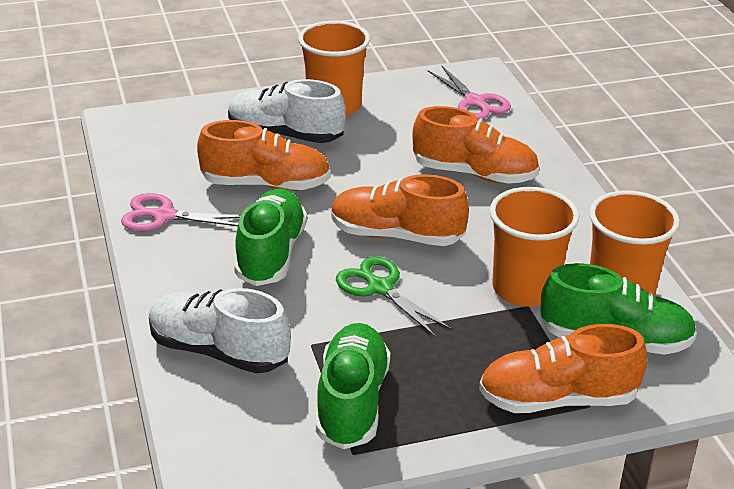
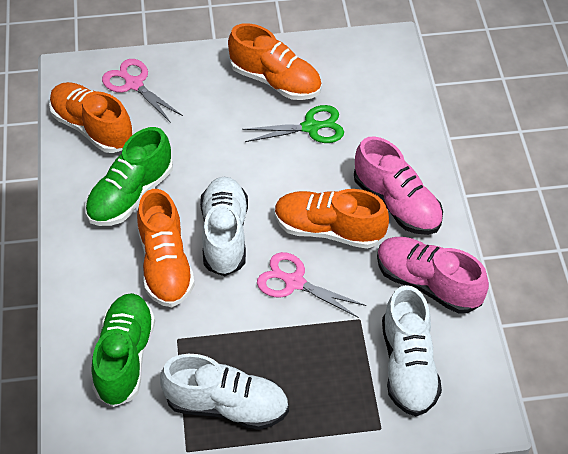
green shoe: [234,188,307,286] [316,323,391,449] [540,263,697,355] = 3 -> [85,127,173,226] [91,293,155,407] = 2
orange cup: [298,21,370,117] [490,187,579,307] [589,190,680,296] = 3 -> none = 0
pink shoe: none = 0 -> [354,137,443,235] [377,237,489,314] = 2
white shoe: [149,288,291,374] [228,79,346,143] = 2 -> [160,354,289,430] [200,177,248,276] [382,285,442,416] = 3

